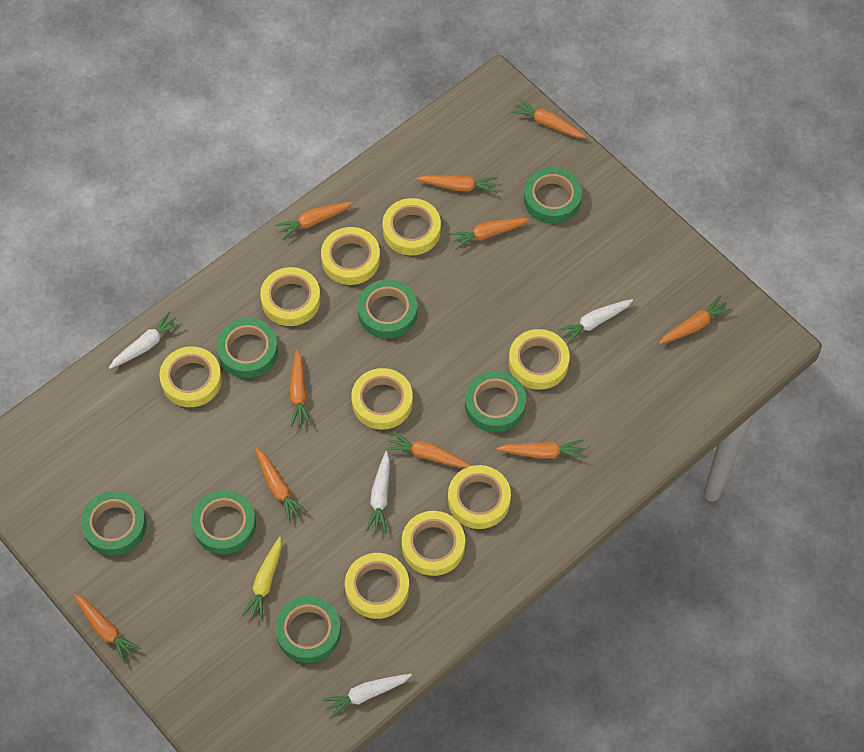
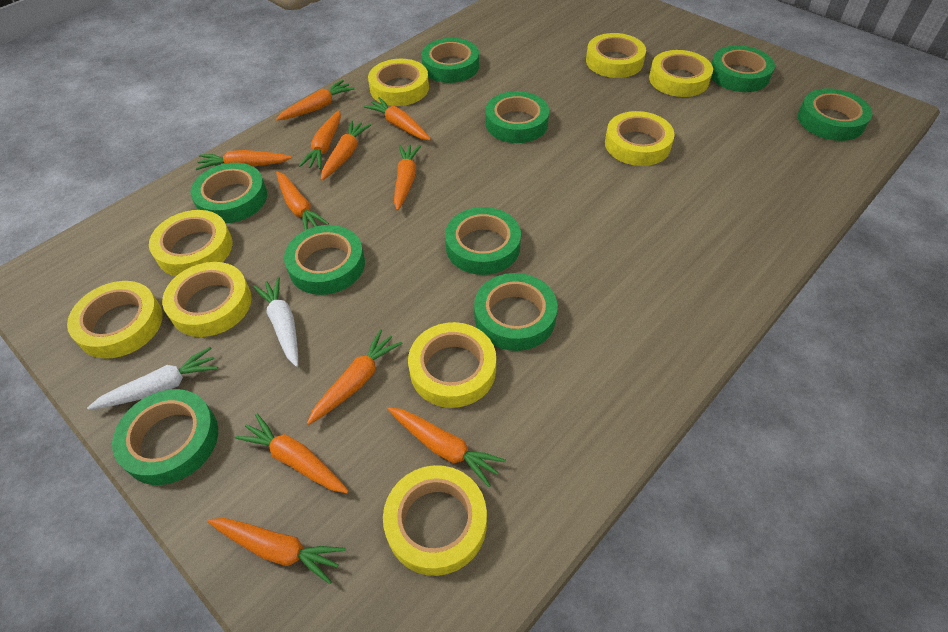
green tape: [81,491,146,555] [191,490,256,554] [217,318,278,378] [275,596,341,663] [358,279,417,339] [465,371,526,432] [524,167,582,224] = 7 -> [112,389,218,485] [190,163,267,223] [284,225,365,295] [421,38,479,83] [445,207,521,275] [474,273,557,351] [485,91,549,143] [711,46,775,92] [798,88,872,141] = 9
orange carrot: [74,594,141,664] [256,448,308,523] [275,201,354,240] [289,349,312,427] [386,431,471,468] [417,175,498,193] [449,218,530,249] [497,440,584,459] [511,98,586,138] [659,295,733,344] = 10 -> [195,150,292,170] [207,518,345,584] [235,413,348,493] [276,80,354,121] [276,171,329,230] [299,110,341,169] [307,329,402,425] [321,120,371,181] [364,97,431,140] [388,407,506,487] [394,145,421,211] = 11
white carrot: [109,311,182,369] [322,674,412,719] [365,451,390,533] [557,299,633,345] = 4 -> [87,347,218,410] [253,277,298,367] = 2
yellow carrot: [241,537,282,621] = 1 -> none = 0

